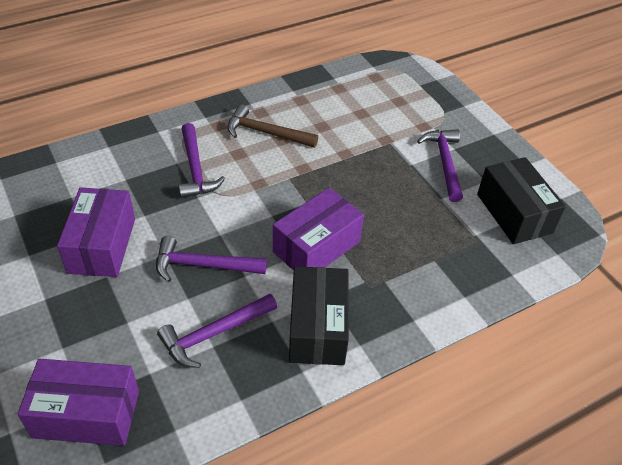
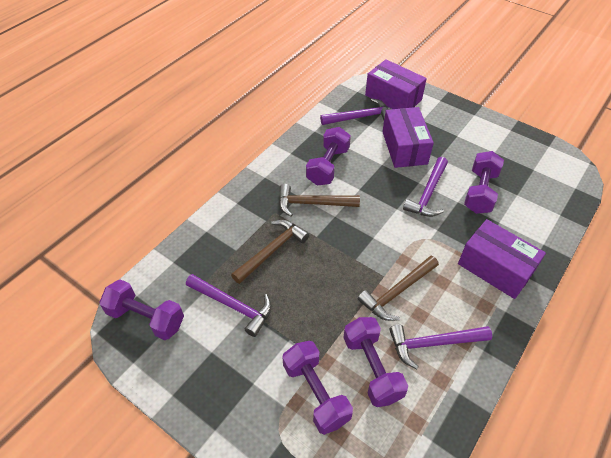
black box: [289,266,349,365] [477,157,566,244] = 2 -> none = 0
brown hammer: [227,104,318,148] = 1 -> [231,220,309,284] [279,184,360,217] [358,256,439,321] = 3
purple dumbbell: none = 0 -> [99,279,184,340] [282,341,353,435] [306,127,351,186] [343,317,408,407] [464,151,504,214] = 5

